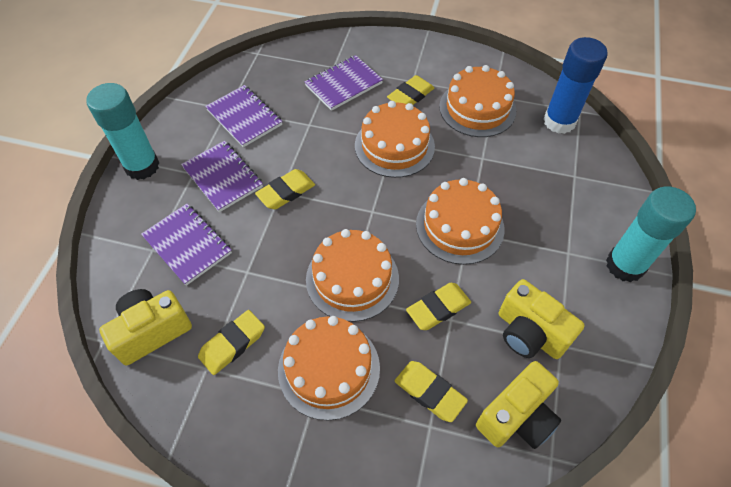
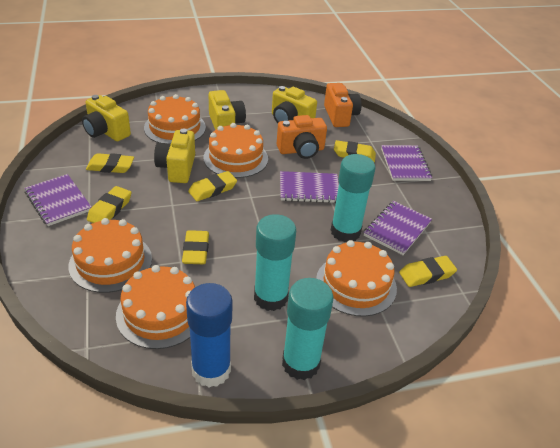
orange camera: none = 0 -> [277,115,327,159] [324,83,362,127] = 2
turquoise glue stick: [86,83,159,180] [606,186,696,282] = 2 -> [254,214,296,311] [282,278,333,380] [331,154,375,242] = 3
yellow camera: [99,289,192,366] [476,361,561,449] [499,279,585,359] = 3 -> [82,95,131,141] [154,129,195,183] [209,90,246,130] [272,86,317,123] = 4
yellow eraser: [198,310,265,375] [255,169,315,209] [387,75,434,105] [395,361,468,422] [406,283,471,330] = 5 -> [86,153,134,173] [87,186,131,223] [182,230,209,264] [188,171,237,201] [334,140,376,162] [399,256,457,287] = 6

